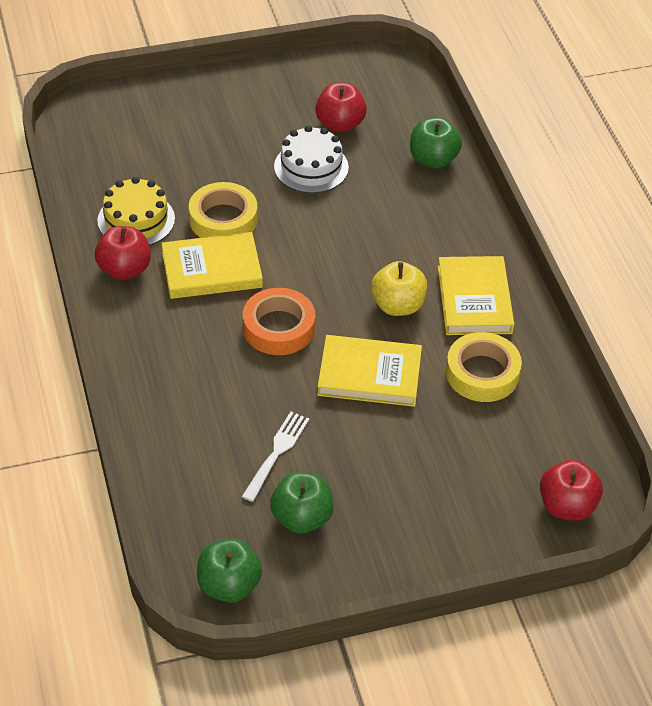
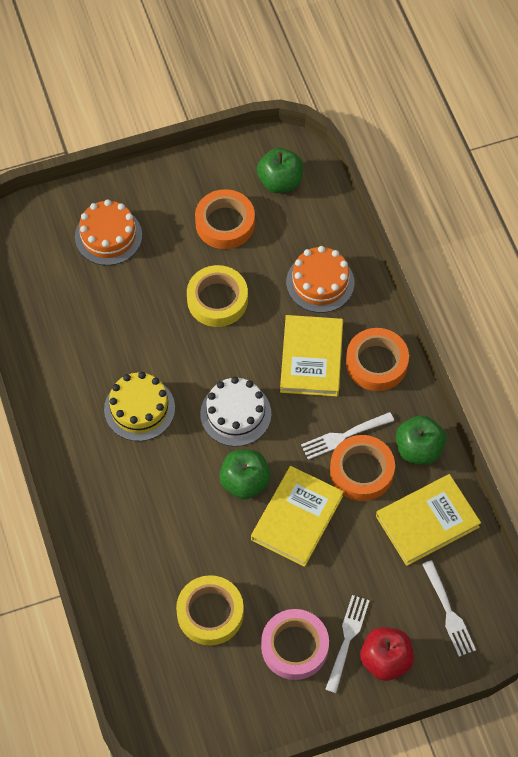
orange cake: none = 0 -> [75,199,142,265] [286,246,354,313] = 2
orange tape: [243,288,315,355] = 1 -> [195,189,255,249] [330,435,395,501] [346,328,409,391] = 3
pink tape: none = 0 -> [261,609,329,680] = 1
red apple: [95,226,151,280] [315,83,367,133] [540,460,603,521] = 3 -> [360,627,414,681] = 1
white fork: [242,412,309,502] = 1 -> [301,412,394,460] [325,595,370,693] [422,560,476,657] = 3
yellow apple: [371,261,427,316] = 1 -> none = 0

